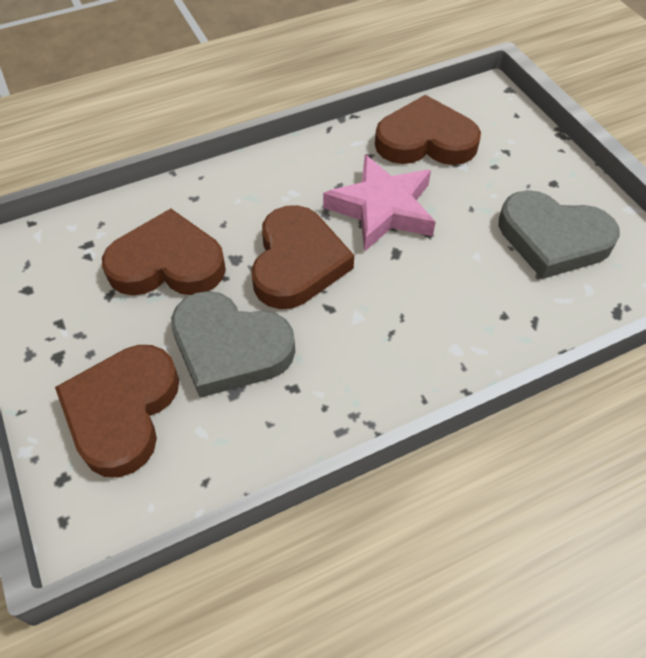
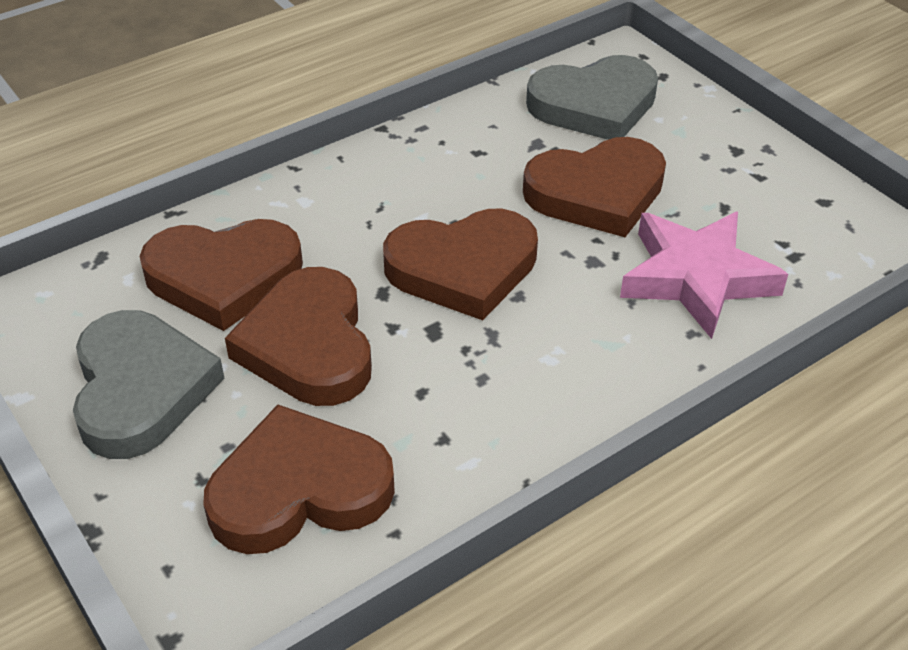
brown heart: [55,345,179,477] [102,209,226,295] [252,205,354,309] [375,95,481,165] = 4 -> [139,219,303,331] [203,404,395,554] [225,267,372,406] [383,209,538,320] [523,137,666,237] = 5

